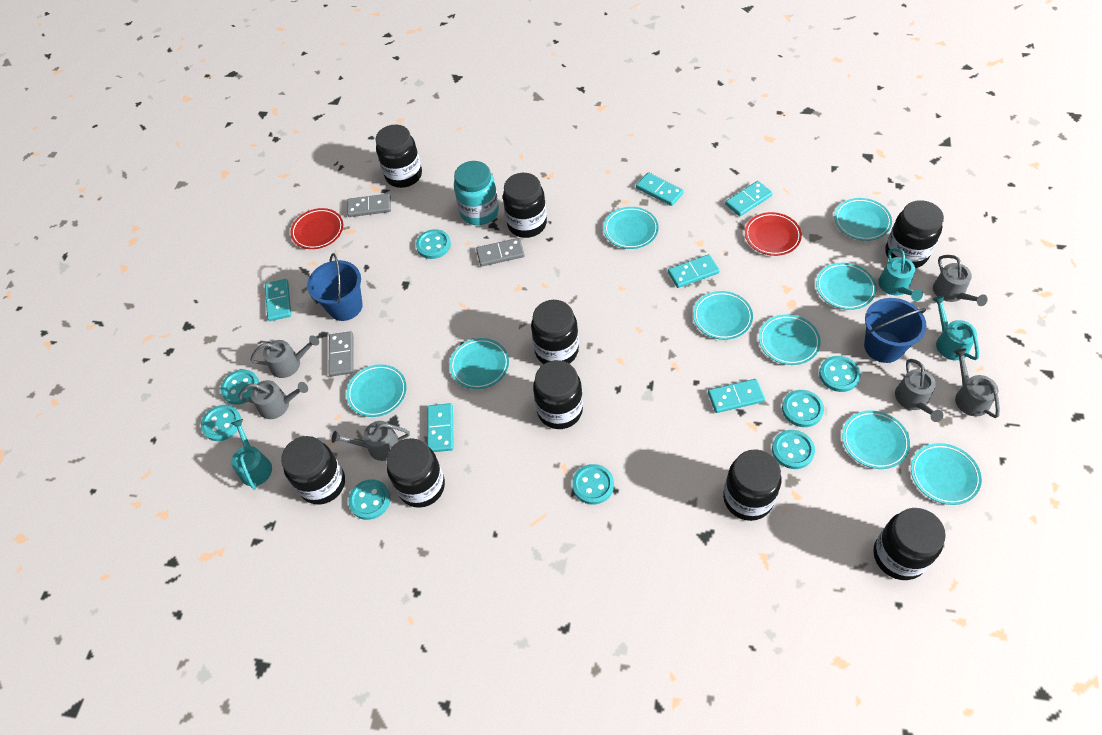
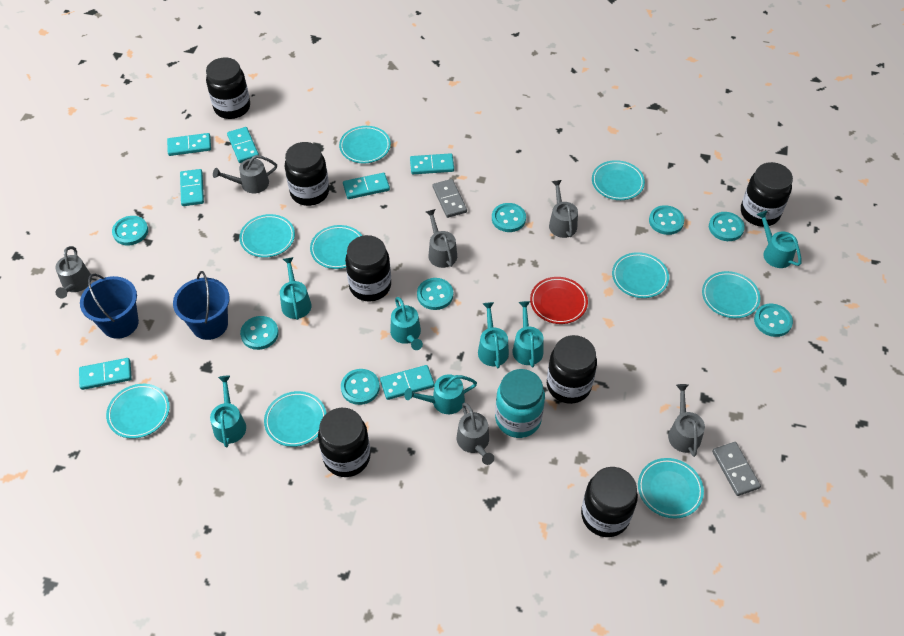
black jar: [281,436,345,505] [376,125,422,188] [387,438,445,508] [503,173,547,238] [531,300,579,364] [533,360,583,429] [723,449,781,521] [873,508,946,580] [885,200,944,268] = 9 -> [206,57,250,119] [285,142,329,206] [318,408,371,477] [345,235,391,301] [547,335,597,404] [581,467,638,537] [741,162,793,227] = 7
grey domino: [328,331,354,377] [347,194,391,217] [476,238,524,267] = 3 -> [433,179,467,218] [712,442,761,496] = 2
red plate: [290,208,343,249] [745,212,802,256] = 2 -> [530,277,588,324] = 1
turquoise domino: [265,279,291,321] [427,403,454,452] [636,172,684,206] [668,254,720,288] [708,379,765,413] [725,181,773,216] = 6 -> [79,358,132,390] [167,133,211,156] [180,169,204,206] [227,127,259,163] [343,173,390,199] [380,365,434,400] [410,153,454,174] = 7
turquoise watering can: [231,419,272,490] [878,248,923,301] [932,296,979,360] = 3 -> [210,376,246,447] [280,257,312,320] [390,297,423,350] [404,374,477,414] [478,302,509,368] [512,301,543,367] [757,211,802,268] = 7

